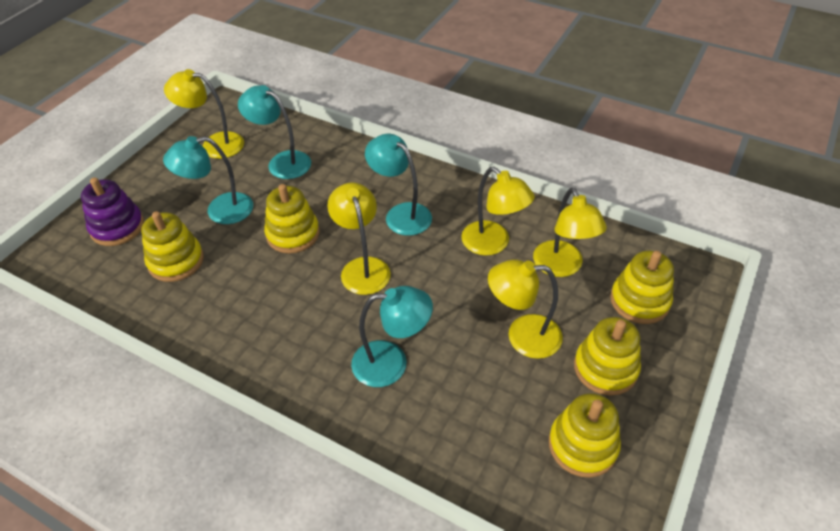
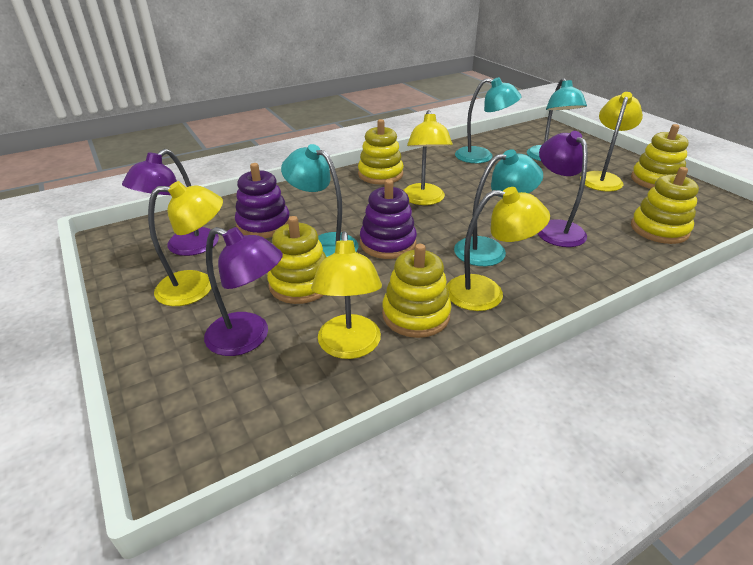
purple lamp: none = 0 -> [122,149,219,256] [204,227,283,356] [538,131,588,247] = 3
purple stacking toy: [81,177,144,246] = 1 -> [235,163,289,238] [360,179,417,259] = 2

